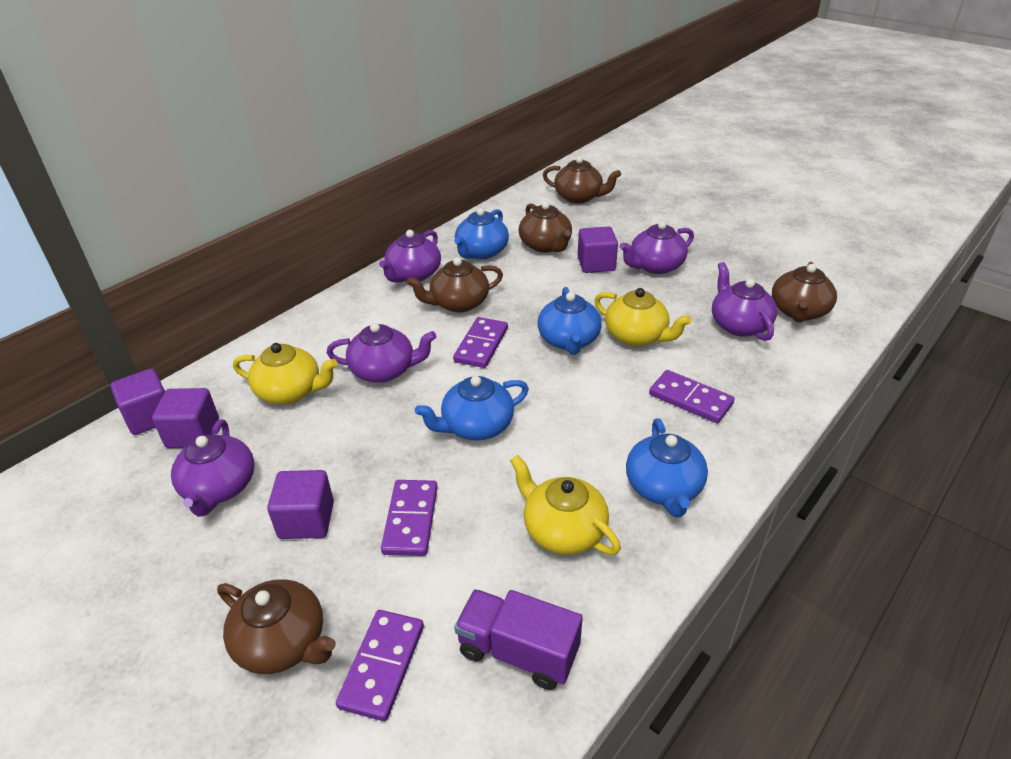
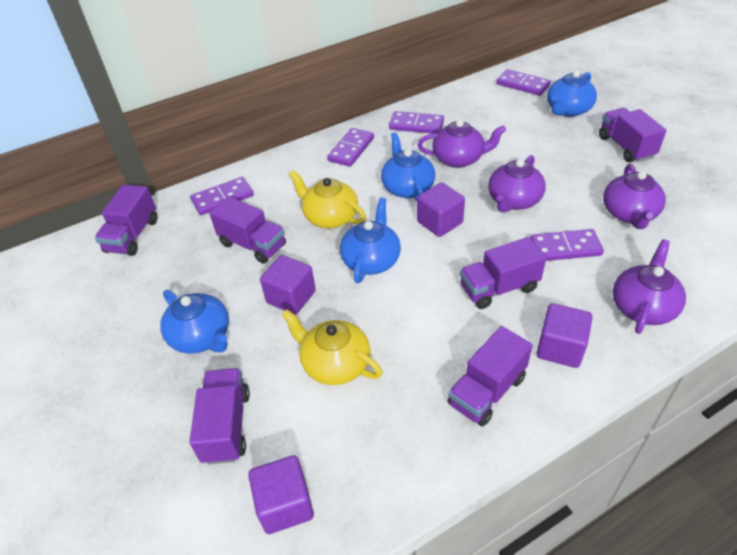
brown teapot: [217,579,336,674] [407,257,503,313] [519,202,572,253] [543,156,621,203] [772,262,837,323] = 5 -> none = 0
purple domino: [336,610,424,721] [381,480,438,556] [453,317,508,368] [649,370,735,423] = 4 -> [190,177,254,215] [327,128,374,167] [389,111,444,134] [496,69,551,96] [530,229,604,261] = 5
purple teapot: [171,419,255,517] [327,323,437,383] [379,230,441,283] [619,221,694,274] [712,262,777,341] = 5 -> [418,119,506,168] [488,155,546,213] [603,164,666,229] [613,239,686,334] = 4
purple truck: [454,589,583,690] = 1 -> [95,184,157,256] [190,368,250,464] [210,197,286,264] [448,326,533,426] [460,237,546,309] [599,108,666,162] = 6
yellow teapot: [233,343,337,404] [510,455,621,555] [594,288,692,346] = 3 -> [282,310,382,385] [289,170,366,228] = 2

